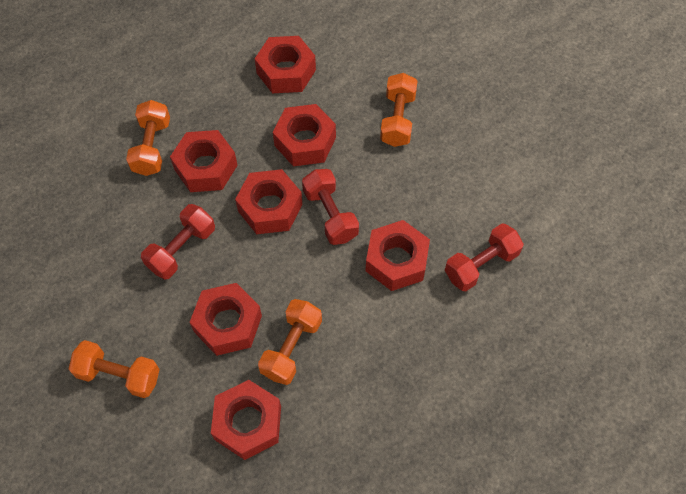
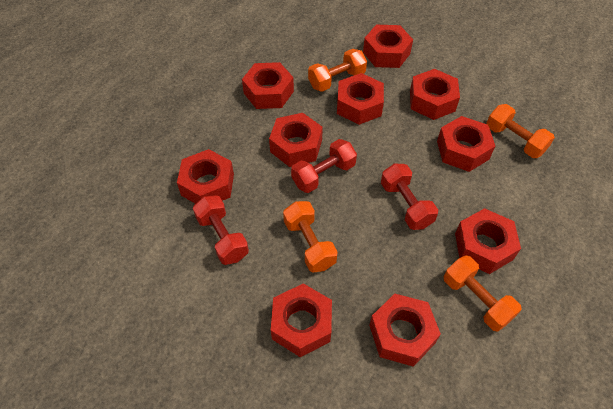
red nut: [170,130,238,192] [190,283,262,356] [211,380,281,460] [235,169,302,234] [255,36,316,93] [273,104,336,166] [365,220,430,291] = 7 -> [177,149,234,204] [242,62,294,109] [269,113,323,167] [271,283,332,357] [337,73,384,125] [363,25,413,68] [369,294,441,367] [410,69,460,120] [437,116,495,172] [455,208,521,274] = 10

